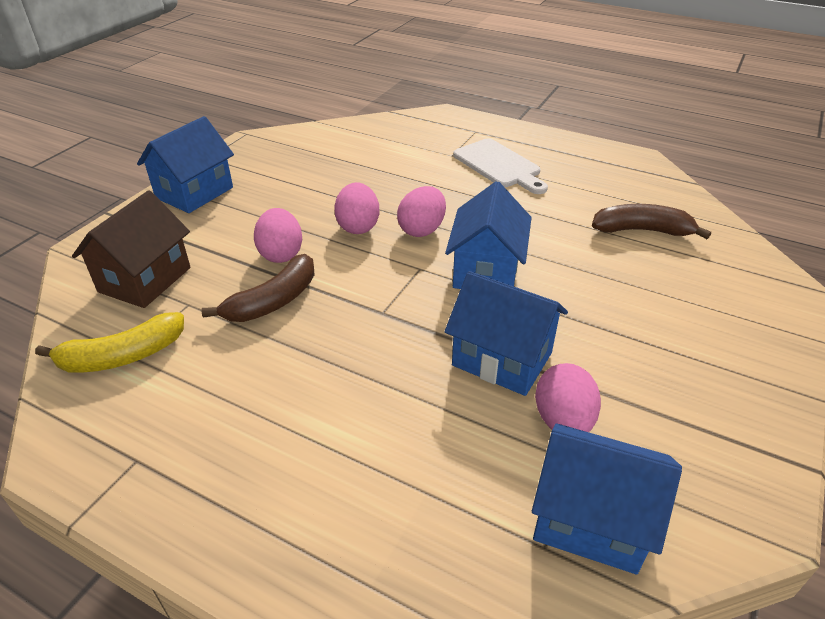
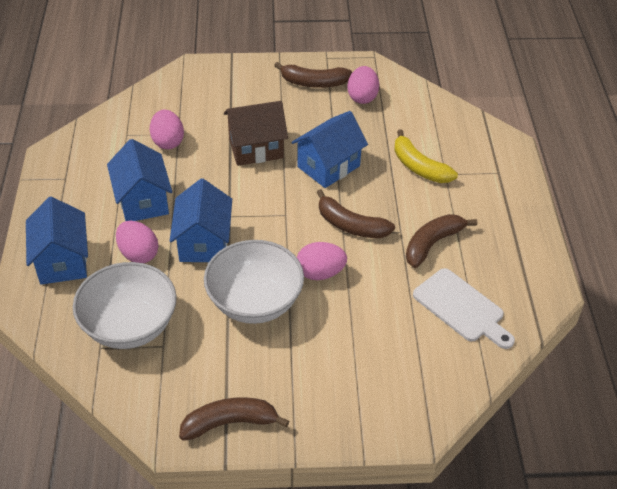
brown banana: [201,254,314,322] [592,204,711,239] = 2 -> [179,397,289,441] [274,62,352,88] [316,189,395,238] [406,214,477,268] = 4
white bowl: none = 0 -> [73,262,177,349] [204,240,304,324] = 2

